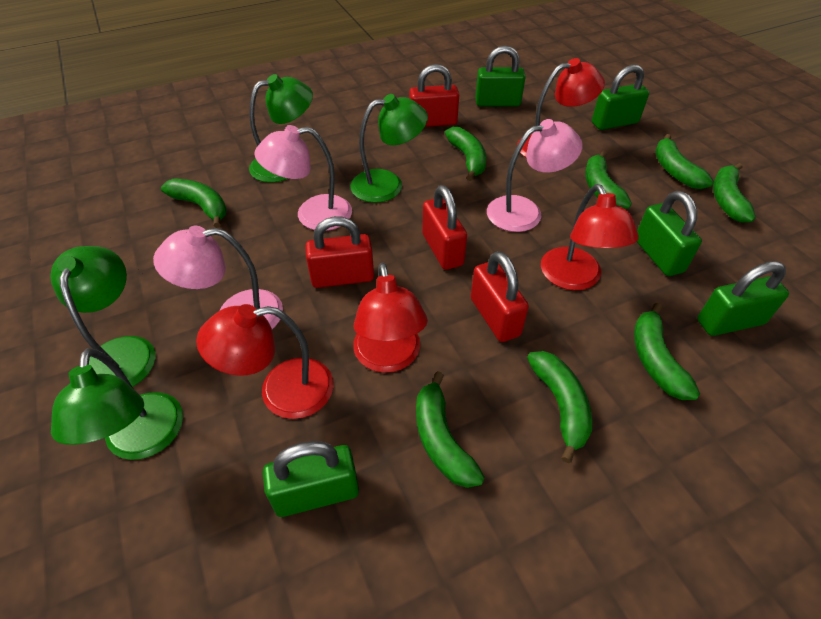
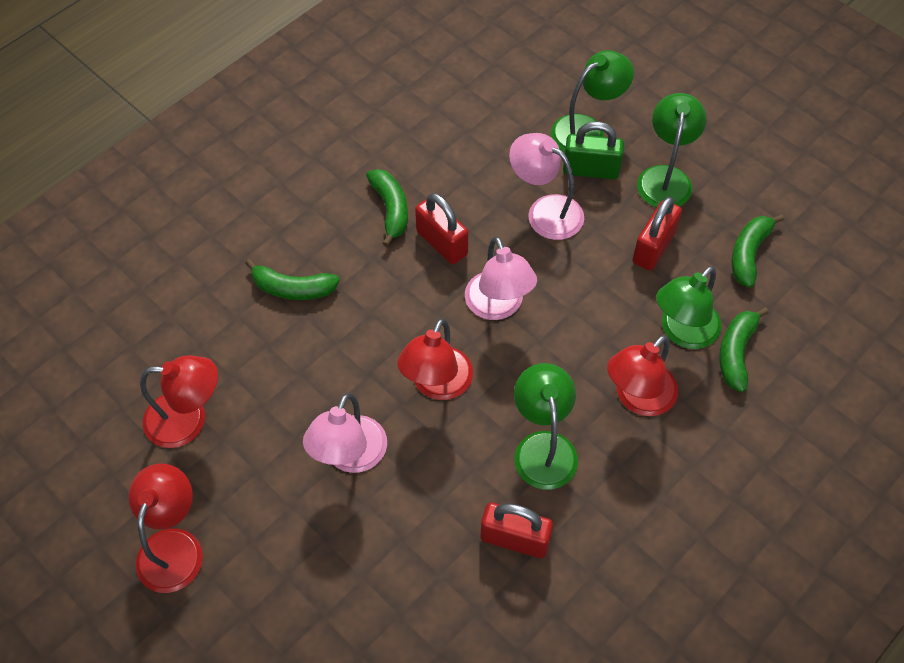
green banana: [161,178,227,228] [416,371,485,488] [445,127,486,181] [527,351,592,463] [585,151,632,209] [634,303,700,400] [655,134,714,189] [713,163,756,223] = 8 -> [245,259,340,300] [366,169,408,247] [719,307,769,392] [731,214,784,288] = 4
green padlock: [263,441,359,517] [475,46,526,107] [592,65,649,130] [637,191,702,276] [697,261,789,336] = 5 -> [563,122,624,179] = 1
red padlock: [305,216,374,288] [409,64,459,127] [422,185,467,270] [471,251,529,342] = 4 -> [415,193,468,264] [481,502,553,558] [632,196,682,270] = 3

